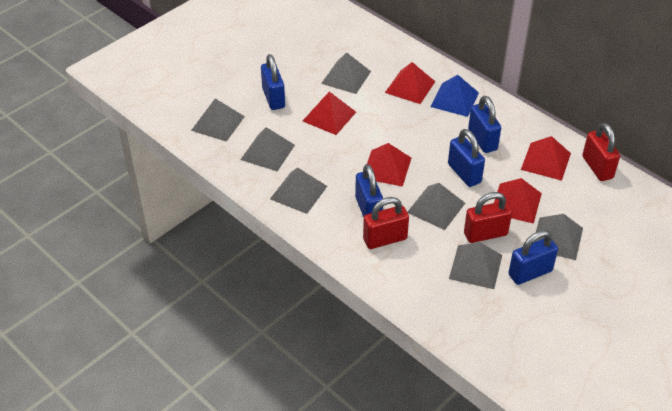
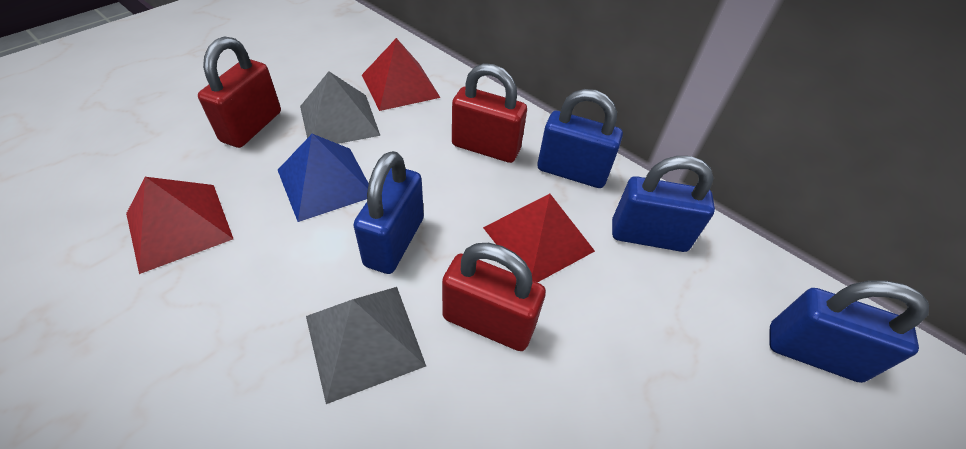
blue padlock: [261,54,285,110] [355,164,383,217] [448,129,485,187] [468,96,501,153] [508,230,558,285] = 5 -> [353,151,424,274] [538,89,623,188] [612,156,715,252] [769,280,929,383] = 4
grey pyramid: [191,98,245,142] [240,127,295,172] [270,168,327,214] [321,52,371,94] [407,183,465,230] [449,242,502,289] [533,214,583,260] = 7 -> [300,71,381,144] [306,287,426,404] = 2
red pyramid: [303,91,356,135] [367,143,411,187] [385,62,435,104] [494,178,542,224] [521,136,571,181] = 5 -> [126,177,233,274] [362,38,441,111] [483,194,595,283] = 3

